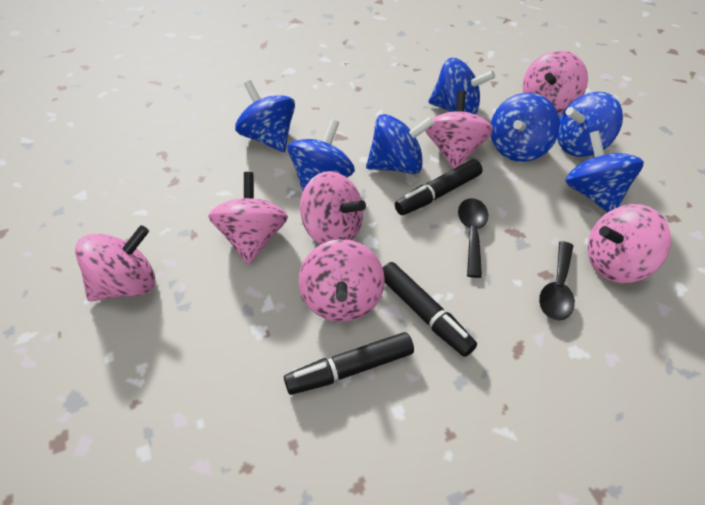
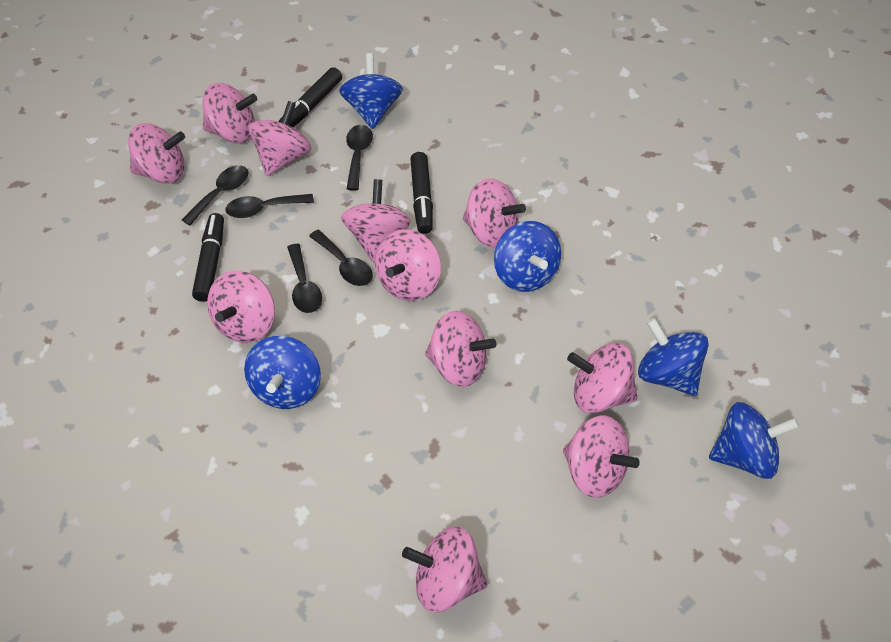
black spoon: [458,198,488,278] [539,241,575,320] = 2 -> [182,165,249,225] [225,194,314,218] [287,244,322,313] [309,230,373,286] [346,125,373,191] = 5
blue spinning top: [235,80,295,152] [288,119,355,191] [366,114,435,174] [429,58,495,115] [491,93,560,162] [557,92,623,157] [565,131,644,212] = 7 -> [244,336,321,409] [339,53,403,129] [494,221,561,292] [638,318,708,396] [709,402,800,479] = 5
pink spinning top: [75,225,155,302] [208,172,288,265] [298,239,385,322] [300,171,366,245] [425,90,493,169] [523,51,588,114] [588,204,671,283] = 7 -> [128,123,185,184] [203,83,257,143] [207,271,275,343] [248,101,311,176] [341,179,411,262] [375,229,441,301] [402,527,487,613] [425,311,496,387] [463,178,526,248] [563,416,640,498] [567,343,638,413] = 11

